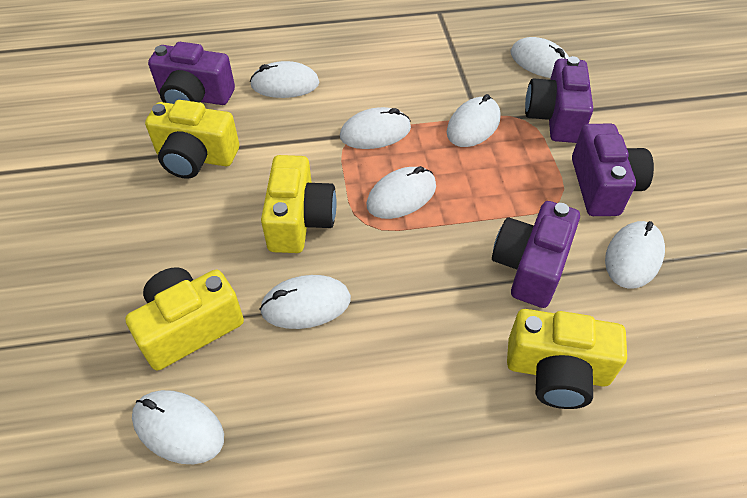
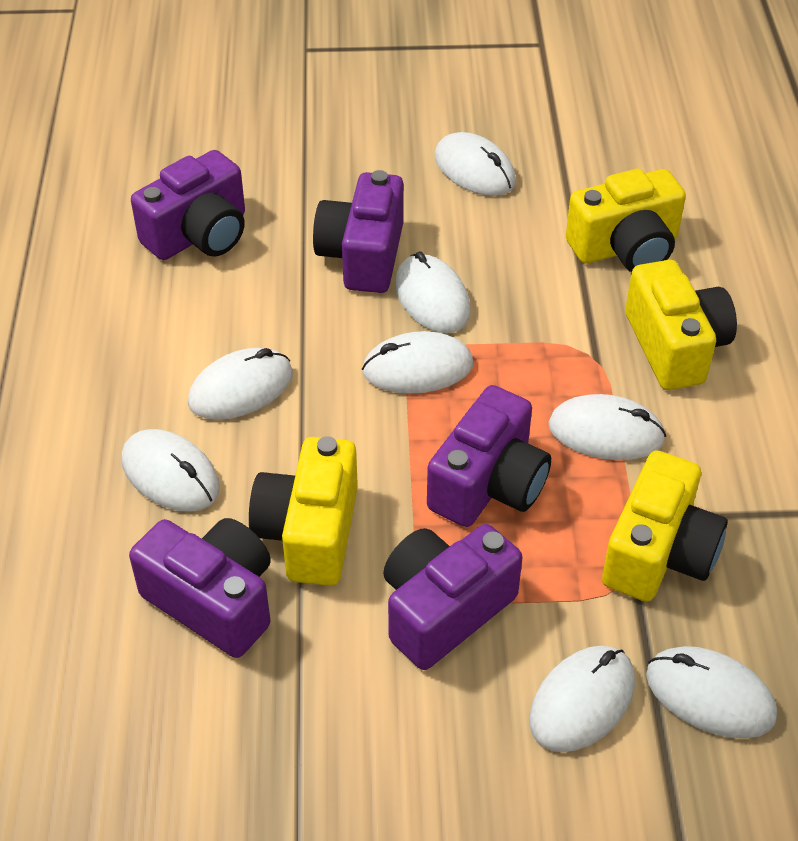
purple camera: [148,42,235,105] [492,201,580,308] [525,56,593,143] [572,124,654,216] = 4 -> [129,518,271,658] [131,150,245,260] [313,170,404,293] [383,524,522,670] [427,385,551,527] = 5

